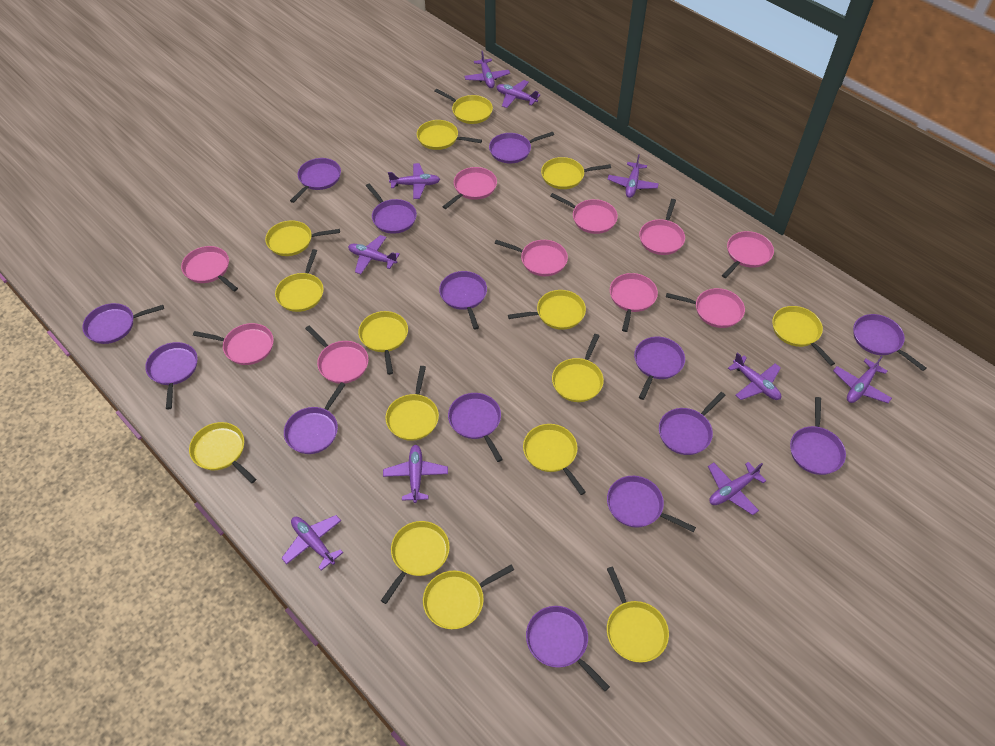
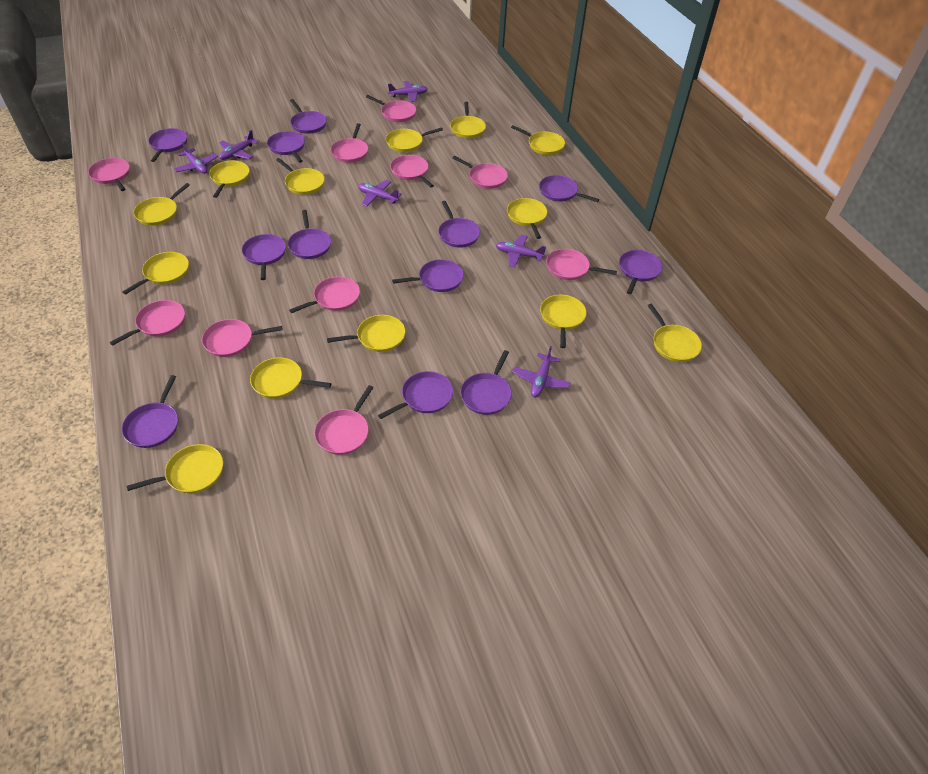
purple pan: [82,303,164,344] [145,342,198,409] [284,382,346,454] [290,158,341,203] [366,184,417,234] [439,271,487,330] [448,393,503,462] [489,132,554,164] [526,606,610,691] [607,476,696,532] [634,337,685,400] [659,392,725,455] [790,397,846,475] [853,314,926,371] = 14 -> [122,375,178,448] [148,128,187,162] [242,234,286,280] [267,131,305,163] [288,210,331,259] [290,99,327,134] [378,371,453,419] [392,259,464,292] [438,201,480,248] [460,350,512,415] [539,175,599,202] [619,250,663,294] = 12
purple plane: [281,515,343,571] [348,235,400,274] [383,445,448,503] [388,163,440,199] [464,51,510,88] [496,80,540,108] [607,154,659,198] [708,462,766,515] [728,352,781,400] [833,355,892,403] = 10 -> [174,142,218,174] [219,130,258,160] [358,180,402,206] [388,81,428,102] [496,235,546,267] [512,346,571,397] = 6
yellow pan: [189,422,256,483] [265,220,340,256] [275,249,324,312] [358,311,408,375] [381,521,450,604] [385,366,439,441] [417,120,482,150] [423,565,514,629] [434,89,493,124] [508,290,586,330] [523,424,586,495] [541,157,611,189] [552,334,604,402] [607,567,669,663] [772,306,835,366] = 15 -> [122,252,189,295] [127,444,223,493] [133,183,190,226] [209,161,250,198] [250,357,331,399] [276,158,325,195] [327,315,405,352] [386,127,443,152] [450,102,486,138] [507,198,547,239] [511,125,565,155] [540,295,587,348] [648,304,702,362] = 13

